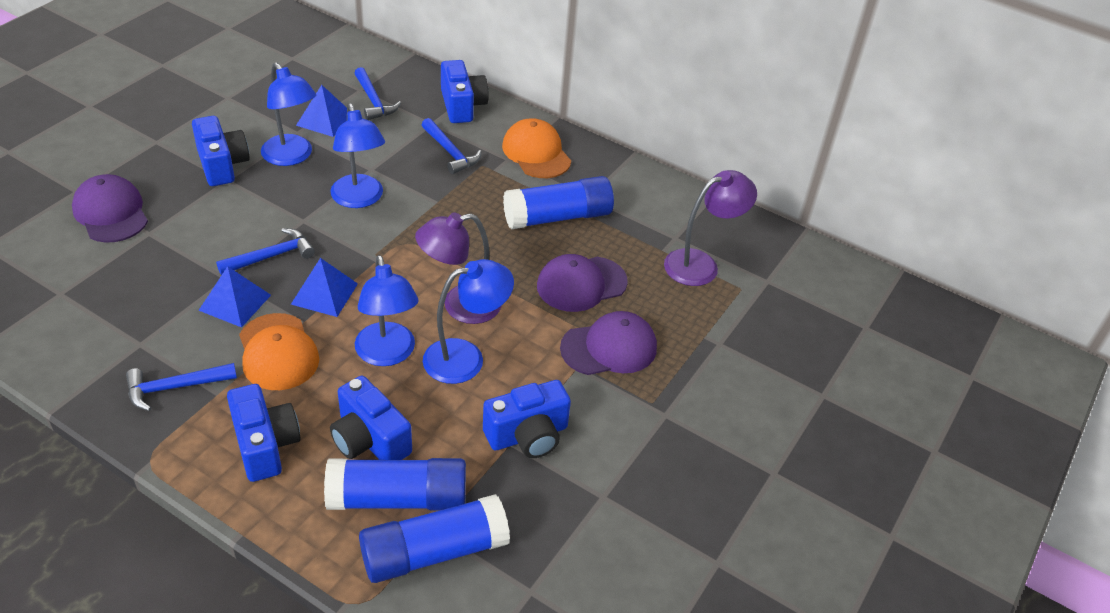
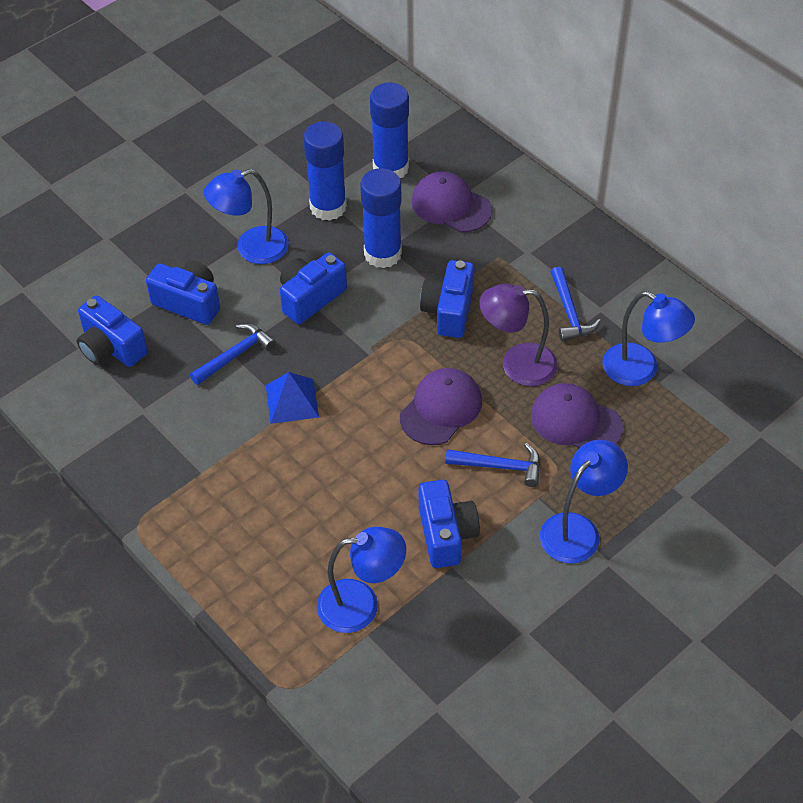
blue hammer: [126,363,237,411] [216,228,315,275] [354,67,401,120] [422,118,481,174] = 4 -> [190,323,276,385] [445,443,540,487] [551,267,601,341] = 3
blue pyramid: [199,266,271,328] [291,258,358,317] [296,85,347,137] = 3 -> [266,372,319,424] = 1
orange cap: [239,313,319,390] [502,118,571,178] = 2 -> none = 0
purple lamp: [415,213,501,324] [664,170,757,286] = 2 -> [479,284,558,386] = 1

